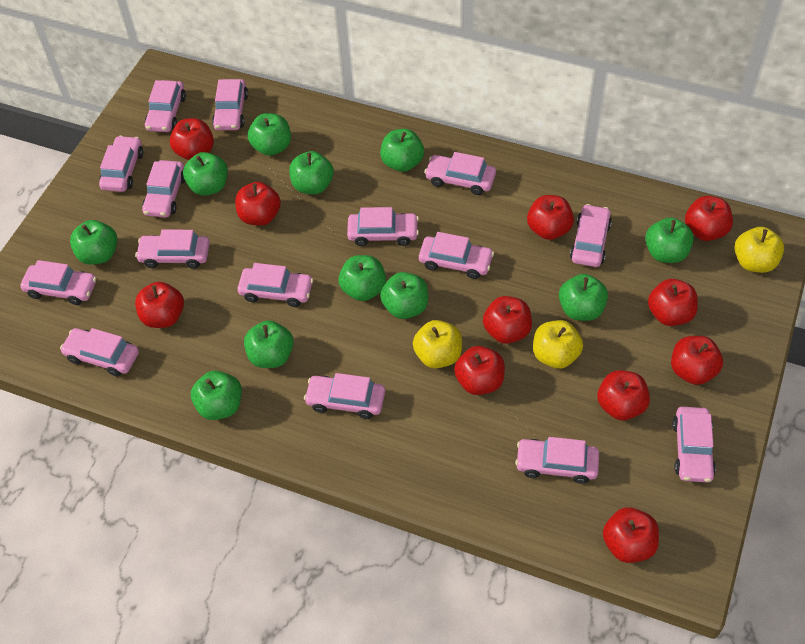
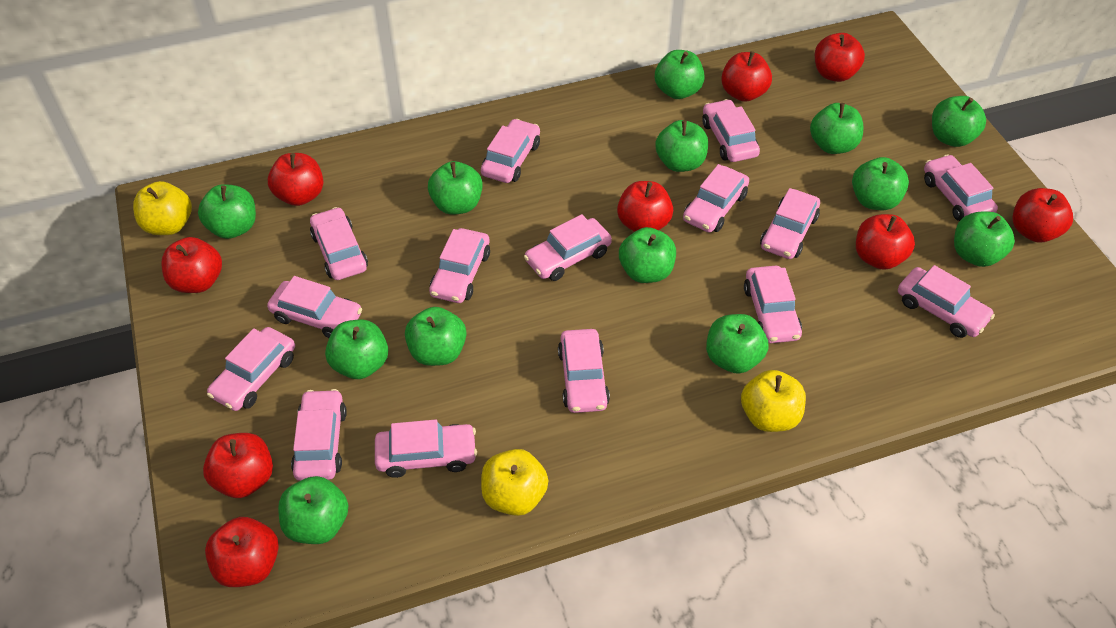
green apple: [70,220,118,265] [183,152,228,196] [191,371,242,420] [244,320,294,368] [248,113,291,156] [289,151,334,194] [338,255,386,301] [380,129,424,172] [380,272,428,319] [559,274,608,321] [645,217,694,263] = 11 -> [198,184,256,239] [278,476,348,544] [325,320,388,379] [405,307,466,366] [428,161,483,215] [619,227,676,283] [655,50,705,99] [655,120,708,172] [706,314,769,374] [810,103,863,154] [852,157,909,210] [932,96,986,147] [954,212,1015,267] = 13
red apple: [135,282,184,328] [170,118,214,160] [235,182,281,226] [454,346,505,395] [483,296,532,344] [527,195,574,240] [597,370,650,420] [603,507,659,563] [648,279,698,326] [671,336,723,385] [685,196,733,241] = 11 -> [161,237,222,293] [203,433,273,498] [205,517,279,587] [268,153,323,206] [617,181,673,232] [721,51,772,102] [815,33,865,82] [856,214,915,270] [1012,188,1073,242] = 9

